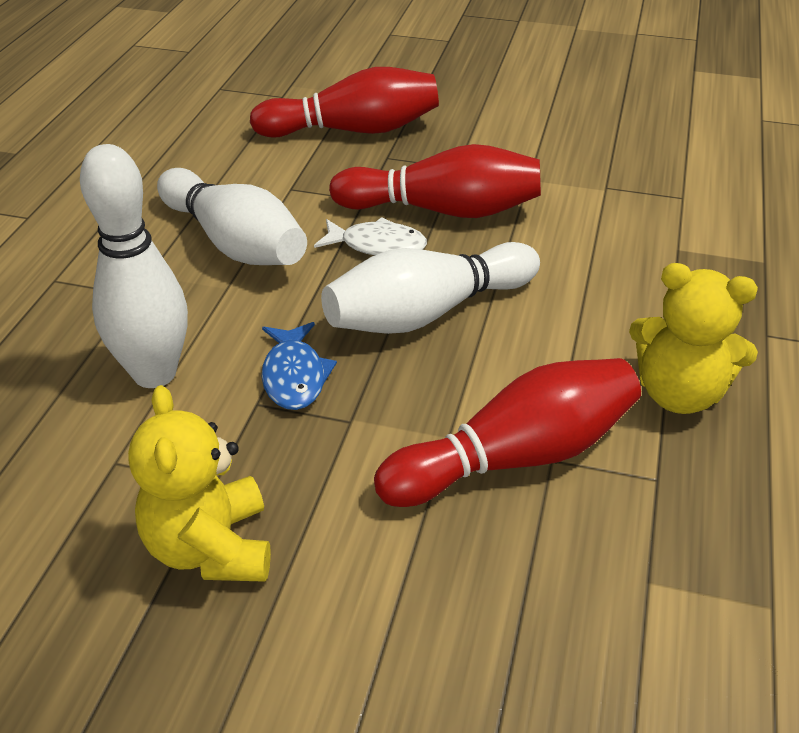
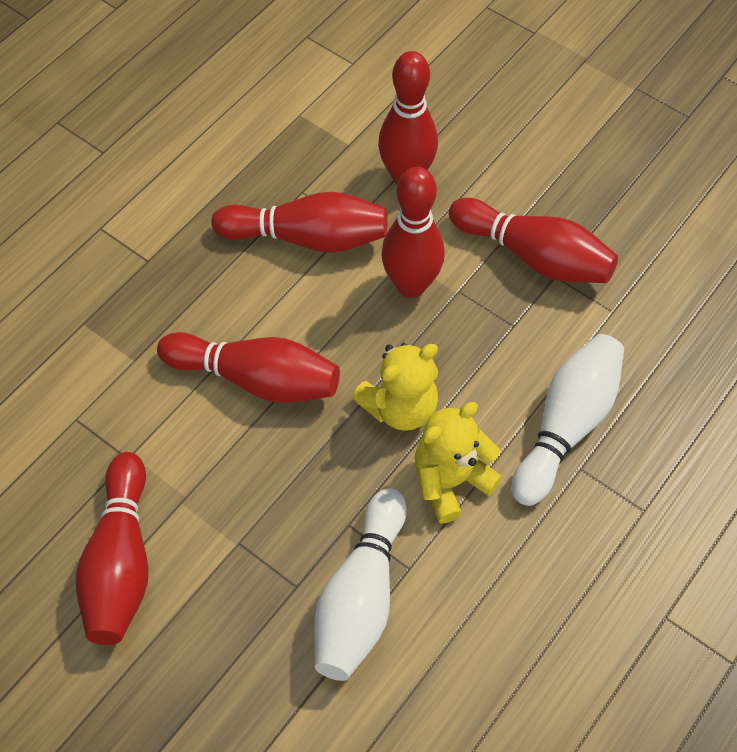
blue fish: [262,322,337,410] = 1 -> none = 0
red bowling pin: [250,67,439,138] [329,144,541,218] [374,358,641,507] = 3 -> [76,452,148,645] [157,332,340,403] [211,192,388,253] [378,51,438,185] [381,167,445,298] [449,198,618,283] = 6
white bowling pin: [80,144,188,388] [157,168,307,265] [321,242,540,334] = 3 -> [314,488,407,681] [511,334,624,506] = 2
white fish: [314,217,427,255] = 1 -> none = 0

